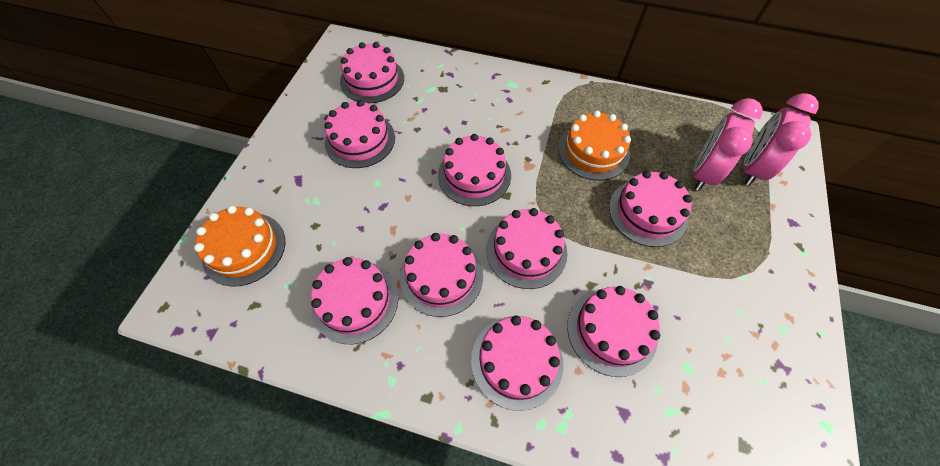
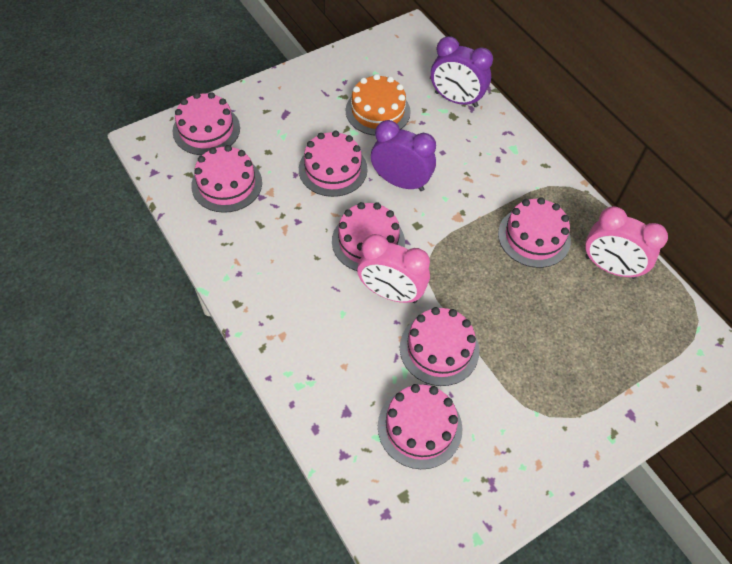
orange cake: [194,206,285,287] [558,111,631,180] = 2 -> [346,74,411,136] = 1
pink cake: [311,257,398,344] [324,100,395,168] [340,42,404,103] [400,233,483,317] [438,134,511,206] [471,315,563,411] [486,208,568,289] [567,286,660,377] [609,171,692,247] = 9 -> [172,92,240,155] [191,145,262,213] [299,131,368,197] [332,202,405,271] [378,384,463,469] [400,307,479,386] [498,197,571,268] = 7
purple clock: none = 0 -> [371,120,436,191] [431,36,493,107] = 2

